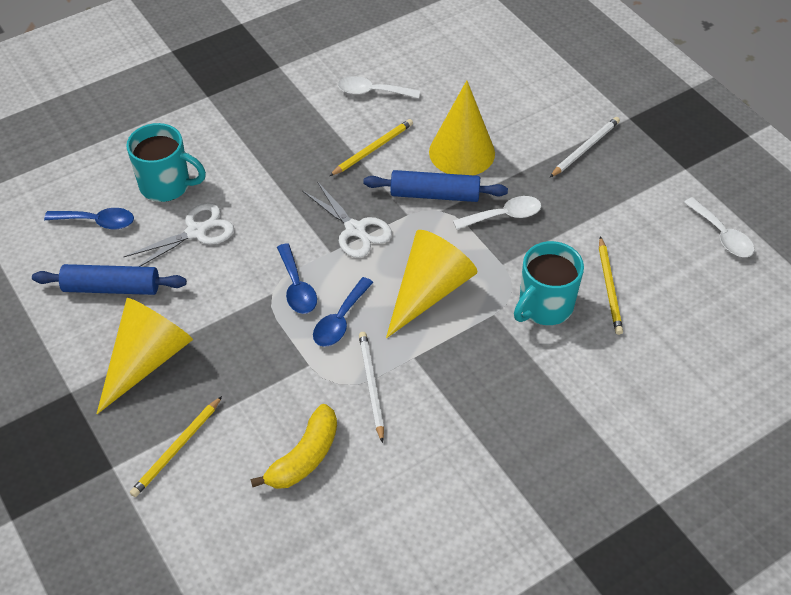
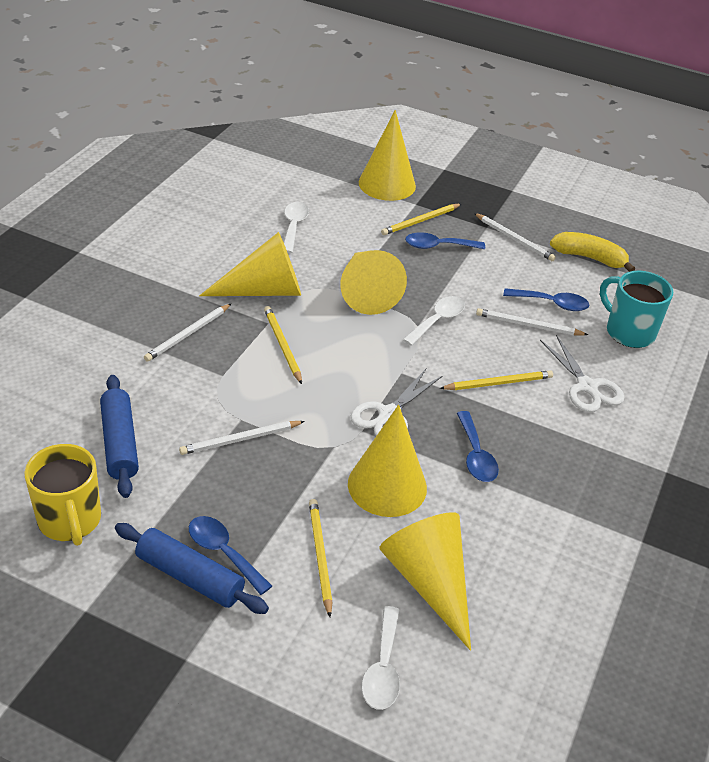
blue spoon: [44,208,134,229] [277,244,317,314] [313,277,373,347] = 3 -> [189,516,272,595] [405,232,485,249] [457,411,499,482] [503,288,589,311] = 4
turquoise mug: [126,123,206,202] [514,241,584,325] = 2 -> [600,271,673,348] = 1
white pencil: [359,332,384,443] [550,117,620,177] = 2 -> [144,303,232,362] [179,421,305,455] [474,213,556,261] [476,308,588,335] = 4
yellow cone: [97,298,193,414] [386,230,477,338] [429,80,495,175] = 3 -> [199,232,301,296] [341,250,407,315] [348,405,427,517] [359,110,416,201] [379,512,471,651] = 5
yellow mug: none = 0 -> [24,444,101,546] = 1
yellow pencil: [130,396,222,497] [330,119,413,176] [599,236,623,335] = 3 -> [264,306,302,384] [309,499,333,617] [381,204,461,235] [440,370,553,390] = 4

